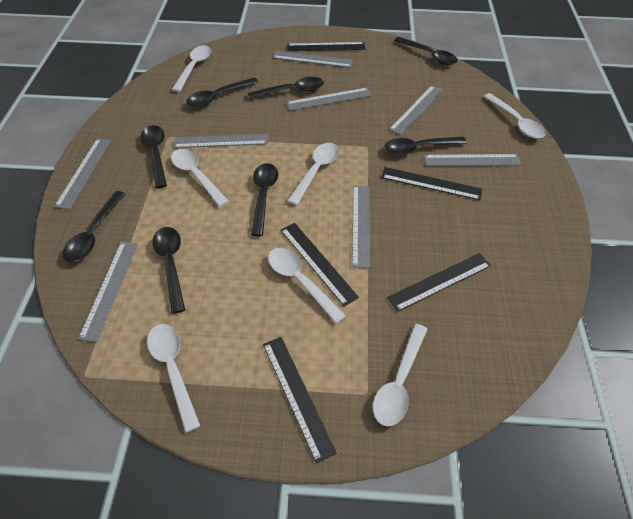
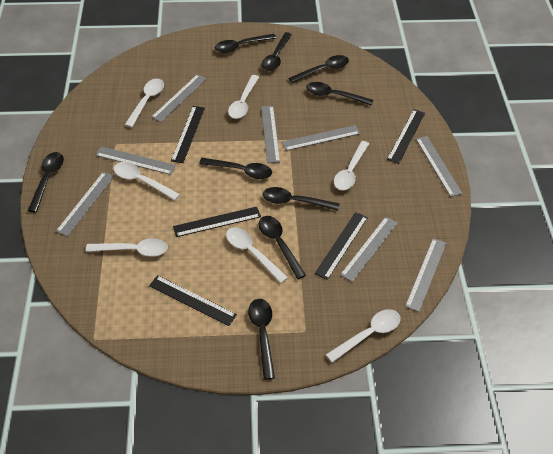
black spoon: [63,191,125,262] [141,125,167,188] [152,227,185,314] [186,77,259,107] [248,77,324,99] [251,163,278,236] [385,137,467,155] [394,37,458,65] = 8 -> [28,152,64,213] [199,158,272,179] [215,34,276,53] [248,299,275,380] [259,216,306,279] [262,32,292,71] [263,187,339,211] [289,55,349,83] [306,82,373,106] = 9

